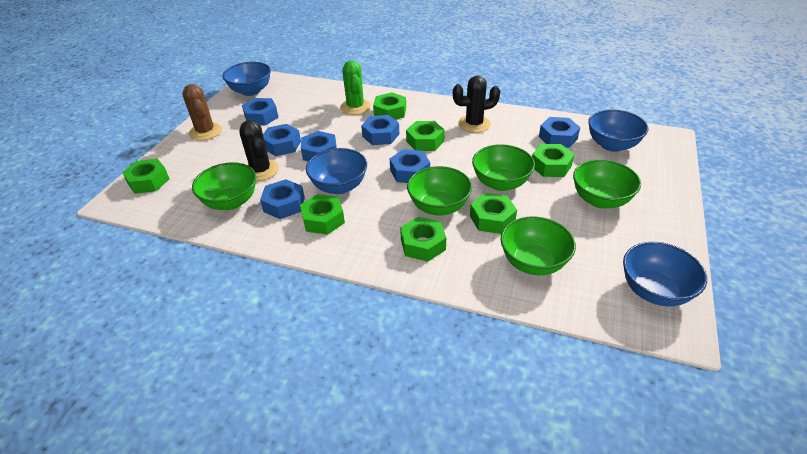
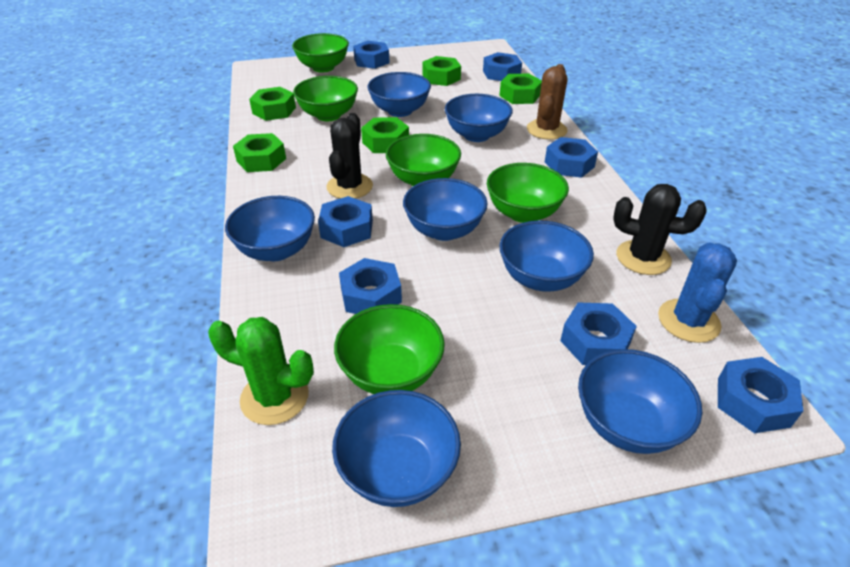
blue bowl: [222,62,271,96] [306,148,367,194] [588,109,649,152] [623,242,707,306] = 4 -> [225,196,315,261] [332,390,461,507] [367,72,431,117] [403,178,488,241] [445,94,513,142] [500,220,594,292] [578,349,702,454] = 7
blue cactus: none = 0 -> [658,242,737,343] = 1
green nut: [122,159,169,194] [300,194,345,235] [373,92,406,120] [400,217,446,262] [406,121,445,151] [470,193,517,234] [532,144,574,177] = 7 -> [233,133,286,172] [249,87,296,121] [361,117,409,153] [422,56,461,86] [499,74,542,104] = 5

